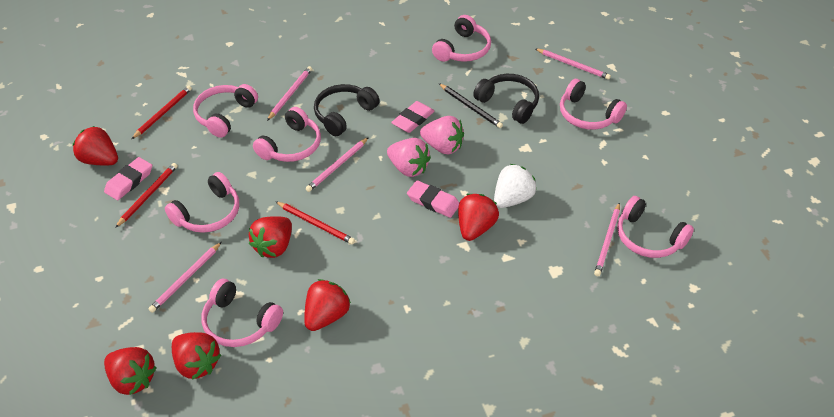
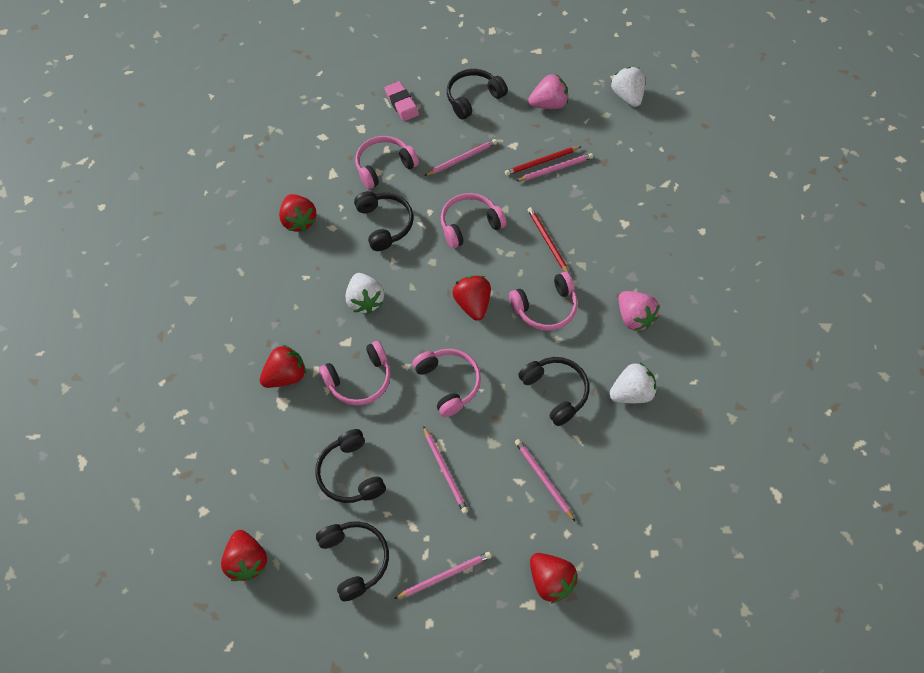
black headphones: [314,84,380,136] [473,74,539,124] = 2 -> [315,429,386,503] [316,521,389,601] [354,191,414,251] [447,69,508,120] [518,357,589,426] = 5
black pencil: [439,83,503,128] = 1 -> none = 0
pink eraser: [104,157,152,200] [391,101,435,133] [407,180,459,218] = 3 -> [385,81,419,121] = 1
pink headphones: [165,172,239,233] [193,84,258,138] [201,279,283,347] [253,107,321,162] [432,15,491,62] [560,79,627,130] [617,196,694,258] = 7 -> [319,341,391,406] [355,136,419,189] [412,349,481,417] [441,193,506,248] [509,272,578,331] = 5
red pencil: [115,163,178,228] [132,86,192,139] [275,201,355,244] = 3 -> [505,146,581,176] [528,207,570,275] = 2
red strawberry: [73,126,118,165] [104,347,157,395] [172,332,221,379] [249,216,292,258] [304,279,351,331] [458,194,499,241] = 6 -> [221,530,267,581] [260,345,306,388] [279,194,316,232] [452,276,491,321] [530,553,578,604] = 5
white strawberry: [494,164,537,208] = 1 -> [346,273,384,314] [609,362,657,403] [611,67,645,107] = 3

